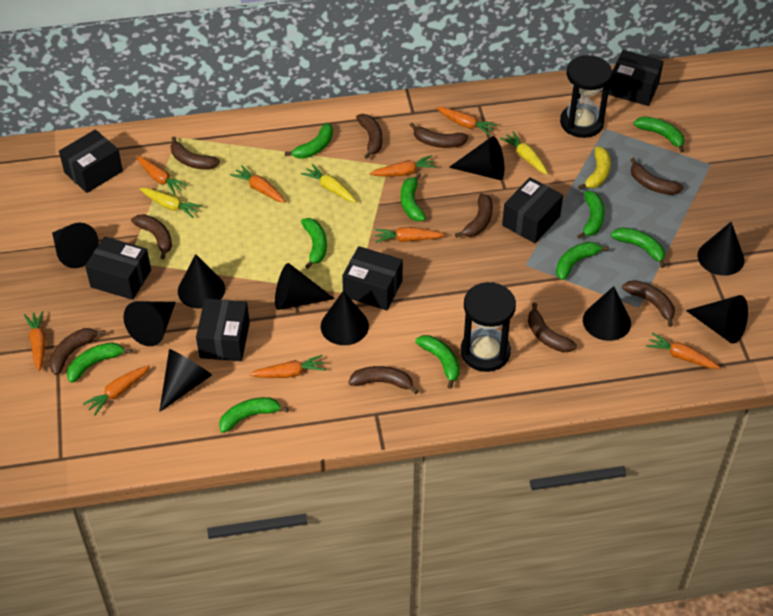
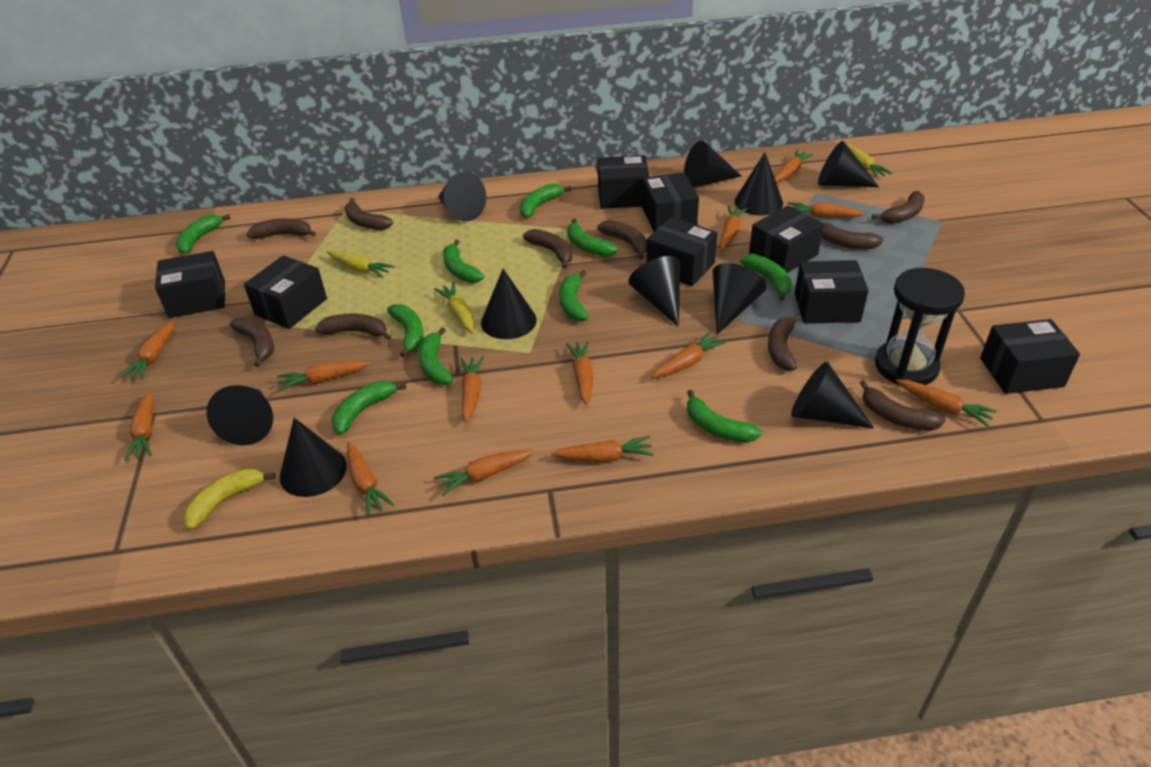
black box: [59,129,123,193] [85,237,151,300] [196,298,250,361] [342,246,403,310] [502,177,563,243] [608,50,664,106] = 6 -> [155,251,225,318] [244,255,327,329] [598,155,650,209] [642,172,699,232] [646,217,717,286] [749,205,824,273] [795,260,869,324] [980,319,1080,394] = 8
black hourglass: [461,282,516,372] [560,55,612,138] = 2 -> [875,268,965,385] = 1
orange carrot: [24,311,46,371] [83,365,150,415] [137,156,188,195] [230,165,286,203] [249,355,326,378] [370,155,437,176] [374,227,445,243] [436,107,497,136] [646,333,720,369] = 9 -> [121,321,175,380] [124,391,153,461] [277,361,370,391] [347,442,394,516] [434,450,534,496] [461,357,484,423] [551,436,654,462] [566,341,593,405] [652,331,726,378] [720,205,747,249] [774,149,814,182] [787,202,865,218] [896,379,997,427] = 13

